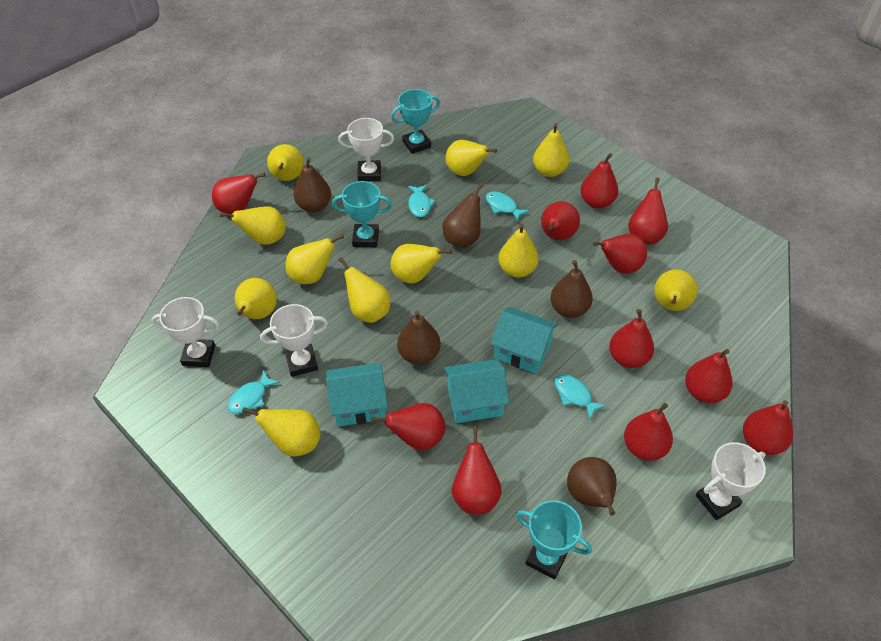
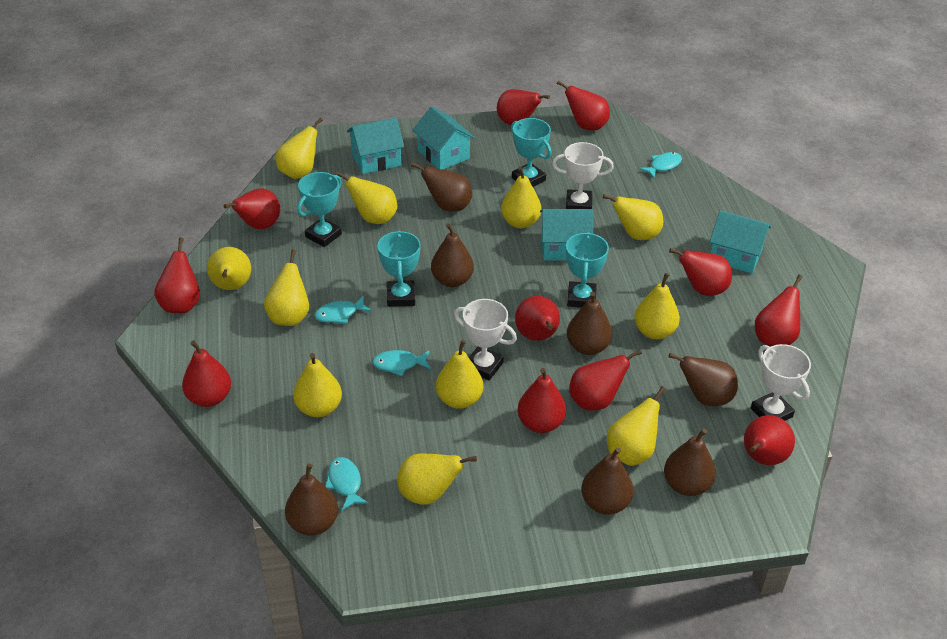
brown pear: [293,157,331,212] [397,311,441,365] [442,183,483,248] [550,260,593,318] [567,457,617,516] = 5 -> [285,464,338,536] [411,162,472,212] [431,223,474,287] [567,292,612,355] [581,447,633,515] [664,428,716,496] [669,353,738,406] = 7
turquoise house: [326,363,388,427] [444,359,509,423] [491,307,558,374] = 3 -> [347,117,404,174] [413,106,475,170] [540,209,593,261] [710,210,771,273] = 4
turquoise trophy: [332,181,392,247] [391,89,440,154] [516,500,592,579] = 3 -> [297,172,342,247] [378,230,421,307] [511,118,552,187] [566,232,609,308] = 4
white trophy: [151,297,219,367] [260,304,328,377] [338,118,394,182] [696,442,766,520] = 4 -> [454,299,517,381] [552,142,614,209] [751,344,811,421] = 3

